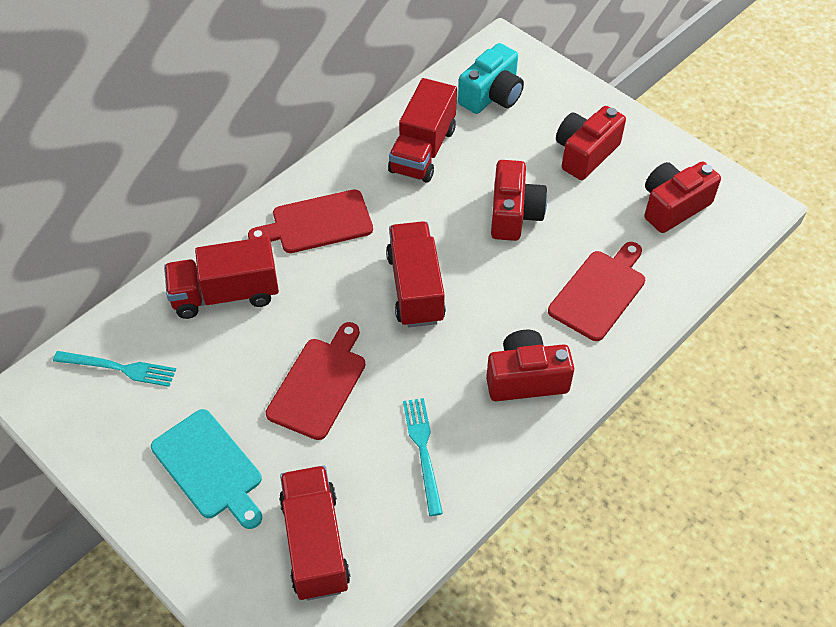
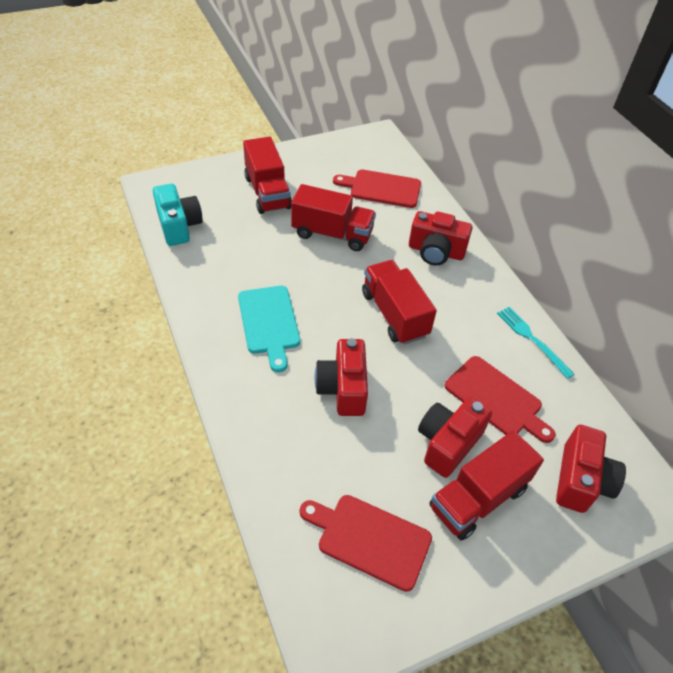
turquoise fork: [53,351,176,387] [403,398,443,516] = 2 -> [497,307,575,379] = 1

